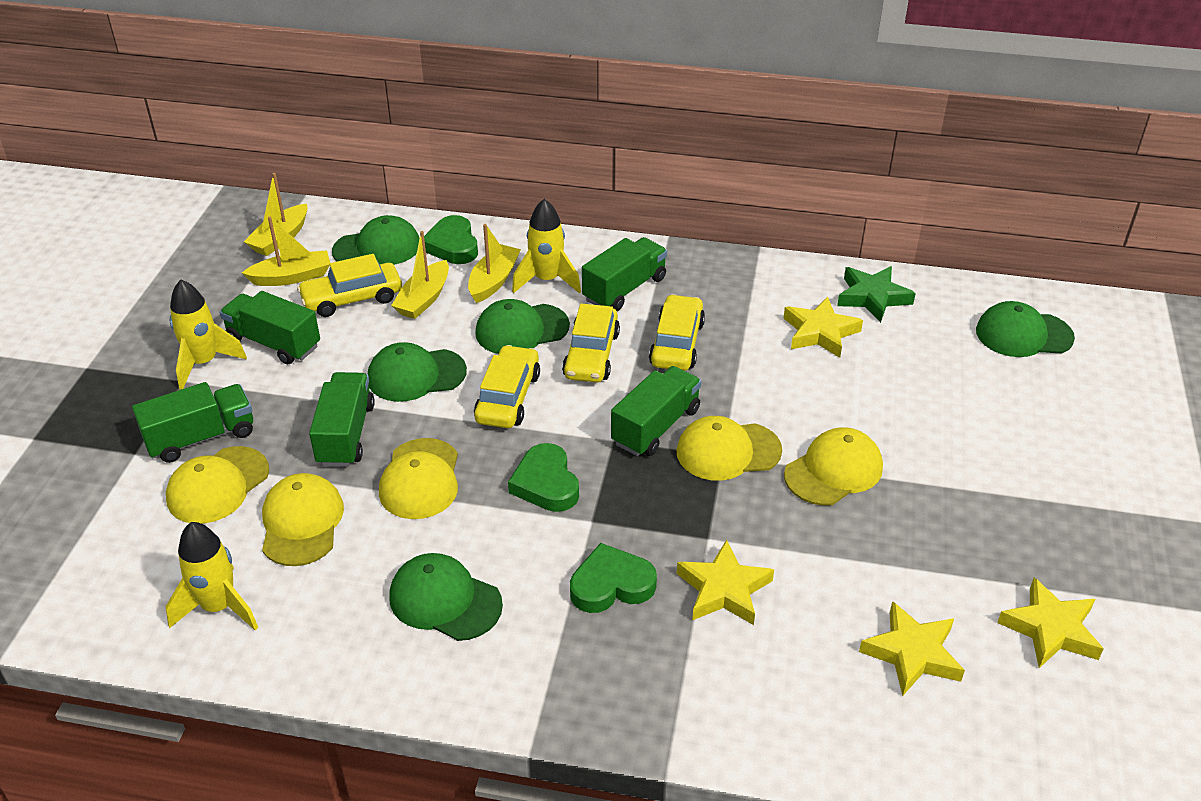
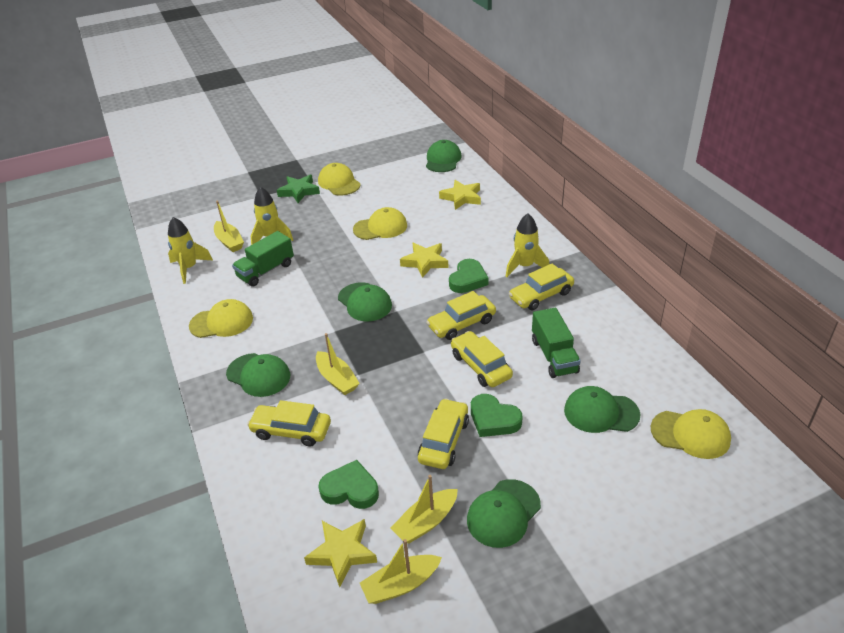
green truck: [132,382,253,463] [220,291,320,364] [309,372,375,467] [582,237,667,311] [611,366,701,456] = 5 -> [232,231,294,287] [532,308,581,378] = 2
yellow cap: [166,446,269,524] [262,473,344,566] [379,438,458,519] [676,416,782,481] [784,427,883,506] = 5 -> [189,299,253,338] [318,163,361,195] [353,207,407,240] [651,409,731,459] = 4
yellow car: [297,254,402,317] [474,345,540,428] [562,303,620,383] [649,294,705,371] = 4 -> [247,400,331,447] [418,398,469,469] [426,291,496,340] [451,331,513,387] [509,264,574,311] = 5
yellow star: [677,539,774,625] [783,297,863,358] [859,601,965,696] [997,578,1104,668] = 4 -> [304,519,377,587] [400,243,449,278] [439,180,481,210] = 3

